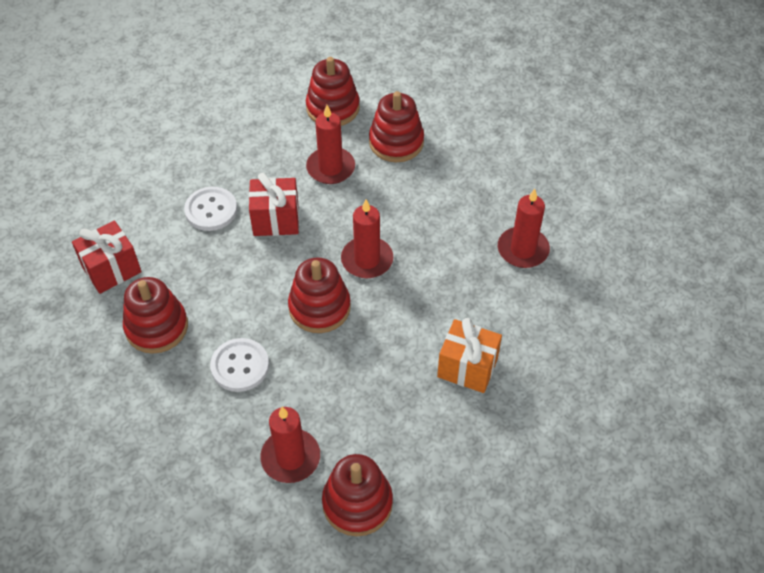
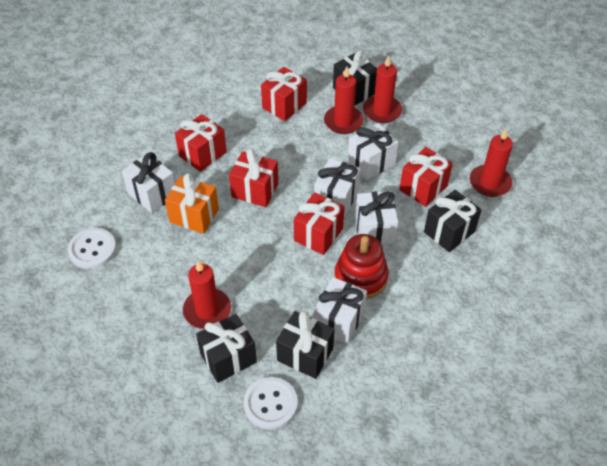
black gift: none = 0 -> [196,314,257,383] [276,311,335,379] [333,51,377,105] [424,190,482,252] = 4
red gift: [72,221,142,294] [249,173,299,236] = 2 -> [175,114,227,172] [229,148,278,207] [261,67,307,121] [294,192,345,255] [399,147,453,207] = 5
red stacking toy: [123,277,188,354] [288,257,351,333] [306,57,360,126] [322,454,393,536] [369,91,424,162] = 5 -> [335,234,389,299] = 1
white gift: none = 0 -> [122,152,175,213] [314,158,361,217] [314,277,367,344] [347,123,398,180] [355,191,398,245] = 5

